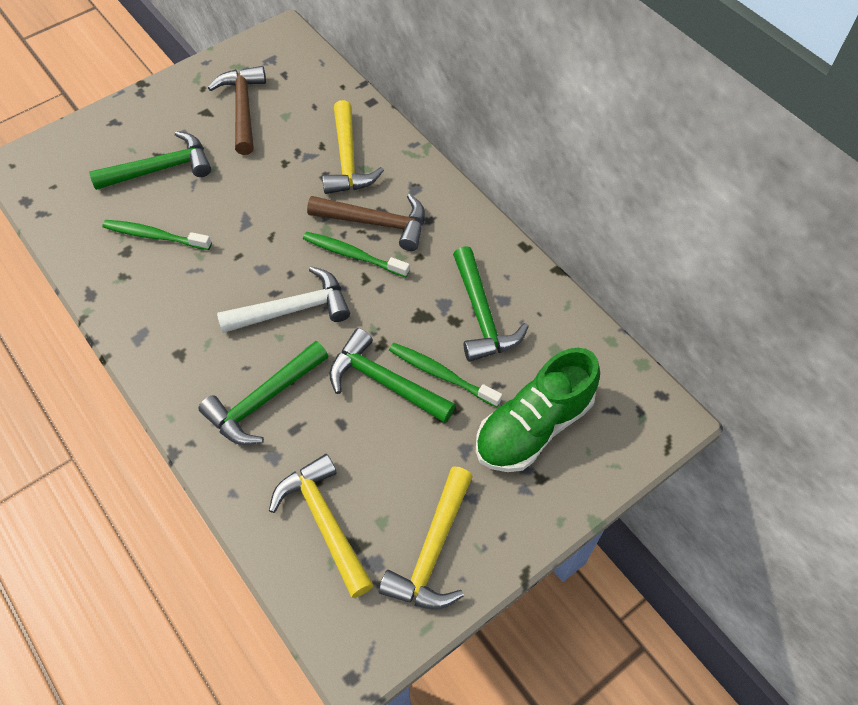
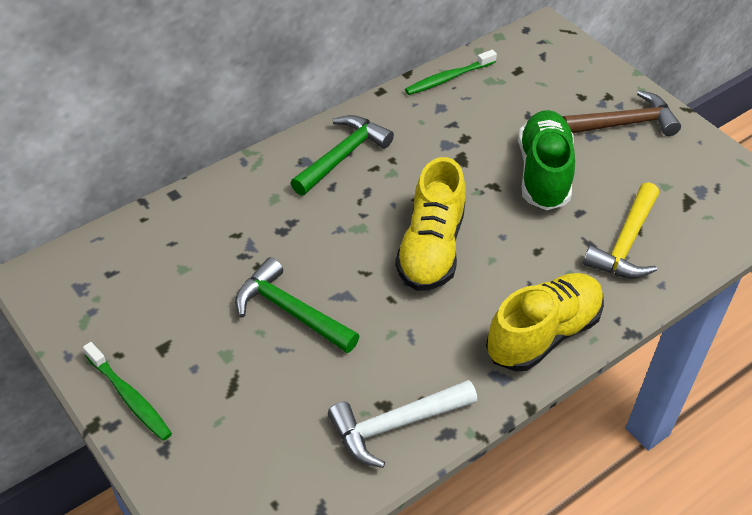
brown hammer: [208,66,266,155] [307,194,425,251] = 2 -> [563,90,681,136] = 1
green hammer: [89,131,211,190] [198,341,329,445] [329,328,456,423] [453,246,529,362] = 4 -> [235,257,359,353] [291,115,394,196] = 2
green toothbrush: [102,220,212,250] [303,232,410,277] [389,343,502,407] = 3 -> [83,342,172,441] [405,50,497,95] = 2
yellow hammer: [269,454,373,598] [322,100,384,194] [379,466,473,610] = 3 -> [583,182,659,278] = 1
yellow shoe: none = 0 -> [395,157,466,291] [486,273,604,371] = 2

